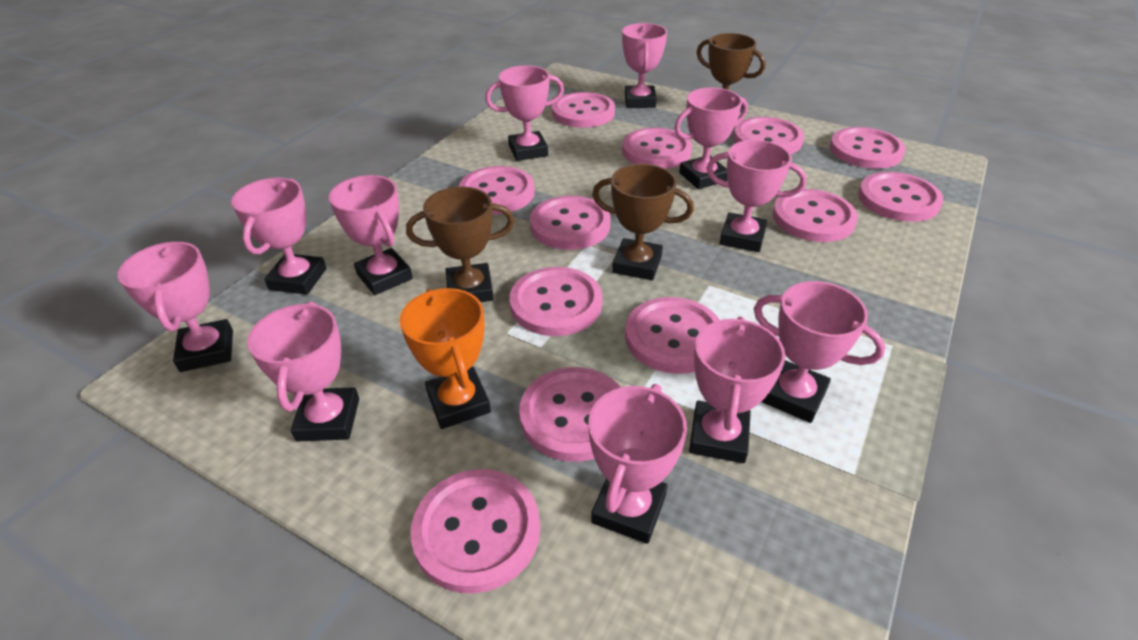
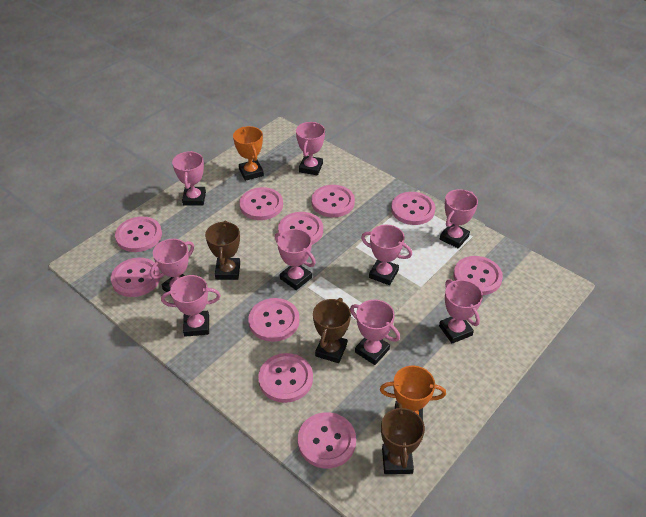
orange trophy: [400,288,491,429] = 1 -> [233,126,264,181] [380,366,446,420] = 2
pink button: [411,469,540,594] [459,166,535,214] [510,267,602,336] [519,367,621,462] [530,196,610,250] [552,92,615,128] [622,128,692,169] [625,297,720,374] [733,117,804,154] [773,189,858,242] [830,127,905,169] [858,172,943,222] = 12 -> [111,258,160,297] [115,216,162,252] [239,187,283,220] [248,298,299,342] [258,353,313,403] [278,212,323,245] [298,412,356,469] [311,185,355,217] [391,192,435,225] [453,256,503,295] = 10
pink trophy: [118,242,233,372] [231,178,327,295] [247,301,359,441] [329,175,413,295] [485,65,564,161] [588,384,687,544] [622,23,667,108] [674,88,748,189] [689,317,786,463] [706,140,807,252] [754,281,885,423] = 11 -> [150,239,194,296] [161,275,221,337] [172,151,206,206] [275,229,316,290] [296,122,325,175] [350,299,400,365] [361,225,412,285] [439,279,483,344] [440,189,478,248] = 9

